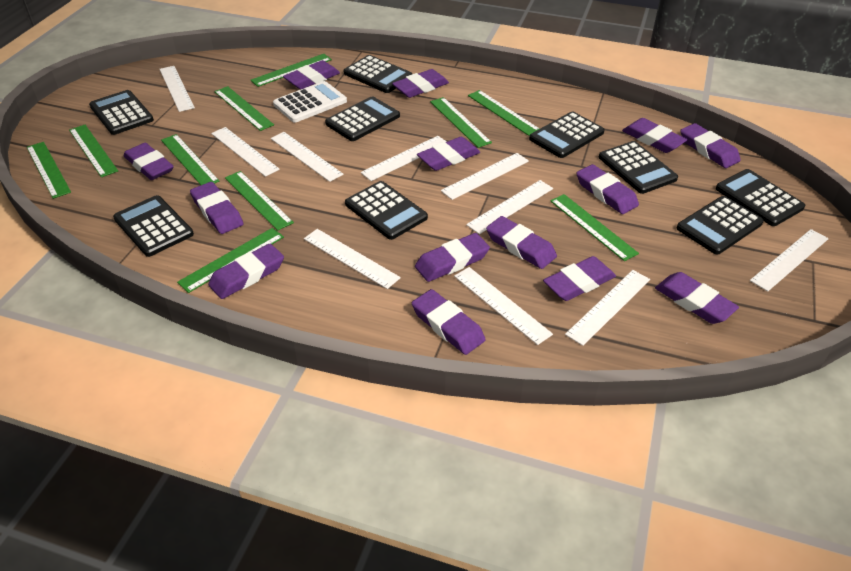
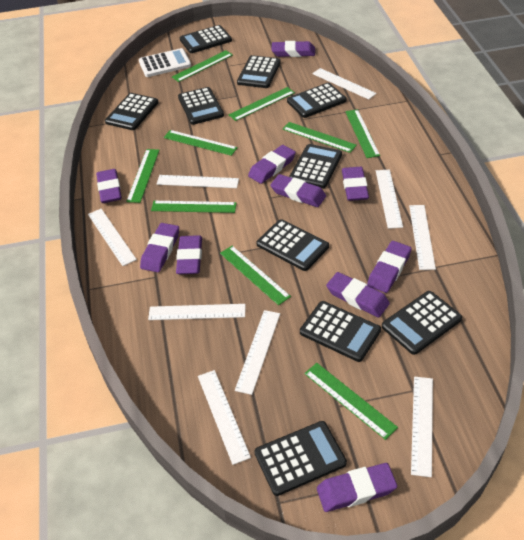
black calculator: [89,90,154,135] [113,195,194,257] [325,96,400,141] [343,55,412,93] [345,181,428,240] [529,111,605,158] [599,141,678,194] [676,196,764,255] [716,169,805,226] = 9 -> [105,93,158,130] [178,87,224,125] [180,25,232,53] [237,55,281,88] [254,421,347,496] [257,219,329,271] [287,83,347,118] [289,144,342,188] [300,301,381,362] [382,291,462,355] = 10
green ruler: [27,142,71,199] [69,125,118,177] [161,134,219,185] [177,228,284,293] [214,86,274,131] [225,171,294,231] [250,54,332,87] [430,97,492,148] [468,90,540,136] [550,194,639,261] = 10 -> [126,149,159,203] [151,201,237,213] [164,130,238,156] [172,50,233,82] [220,246,291,305] [229,87,295,121] [283,122,357,153] [304,363,398,440] [345,109,380,158] = 9
purple eraser: [124,143,174,180] [190,182,243,234] [208,244,284,299] [283,60,340,89] [392,69,449,98] [412,289,486,355] [415,233,490,282] [417,137,480,171] [486,216,557,269] [543,256,616,301] [576,164,639,214] [622,118,687,153] [655,272,739,324] [680,123,741,168] = 14 -> [96,169,122,203] [140,223,179,272] [176,235,202,274] [248,145,296,184] [270,174,326,207] [272,41,315,57] [317,463,397,512] [326,272,390,318] [342,167,369,201] [367,241,412,293] = 10
white ruler: [160,66,195,112] [211,127,280,177] [271,132,343,182] [304,229,401,289] [361,136,447,181] [441,153,529,200] [454,267,553,345] [466,180,553,234] [565,270,650,346] [750,229,829,292] = 10 -> [88,209,137,266] [148,304,246,320] [157,175,239,188] [198,370,251,465] [235,310,280,395] [312,68,377,100] [376,170,403,229] [409,205,436,270] [411,377,433,477] = 9

